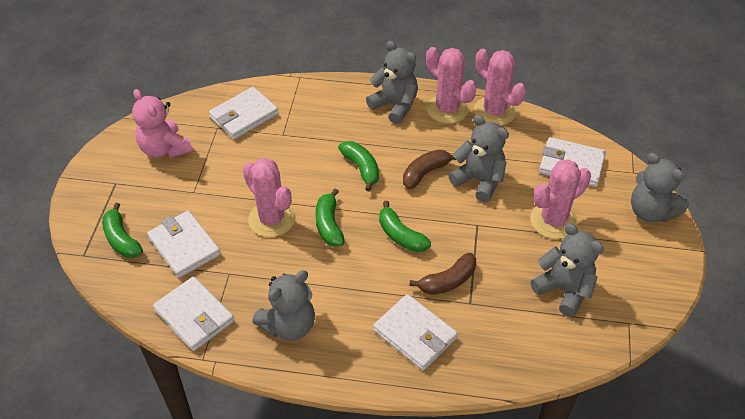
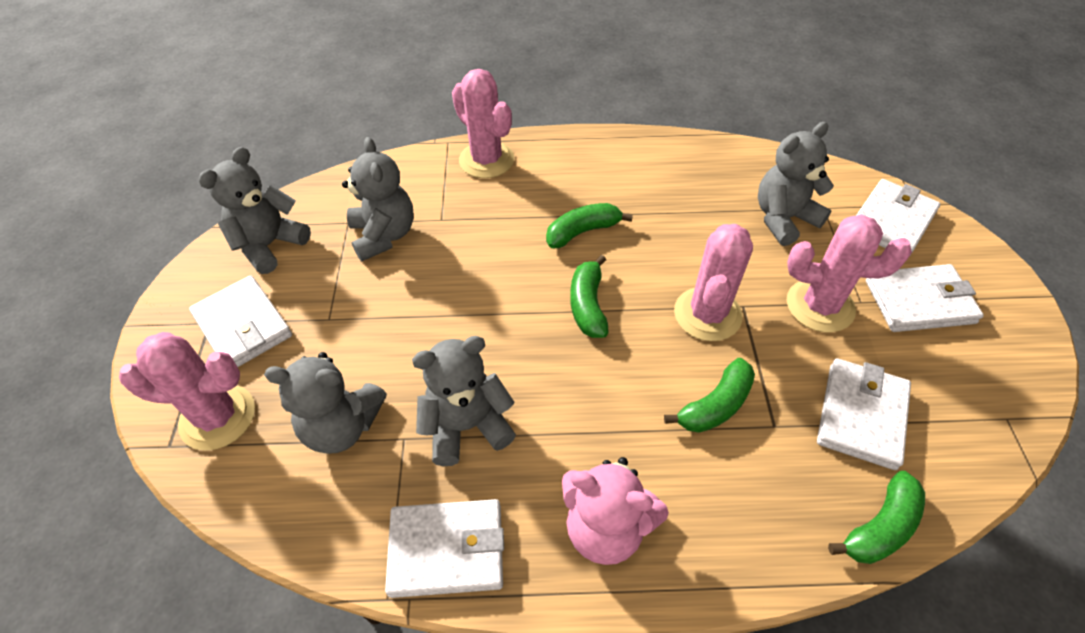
brown banana: [403,150,456,189] [409,253,476,295] = 2 -> none = 0

